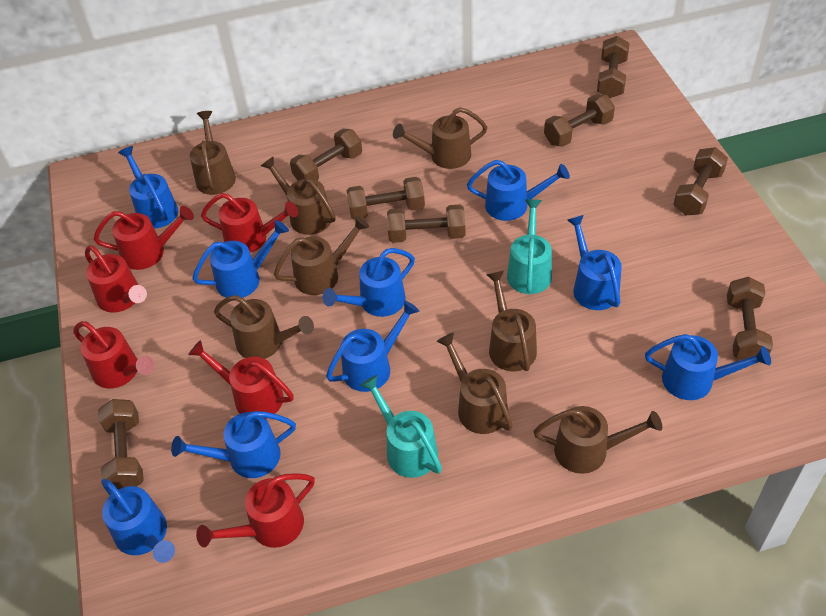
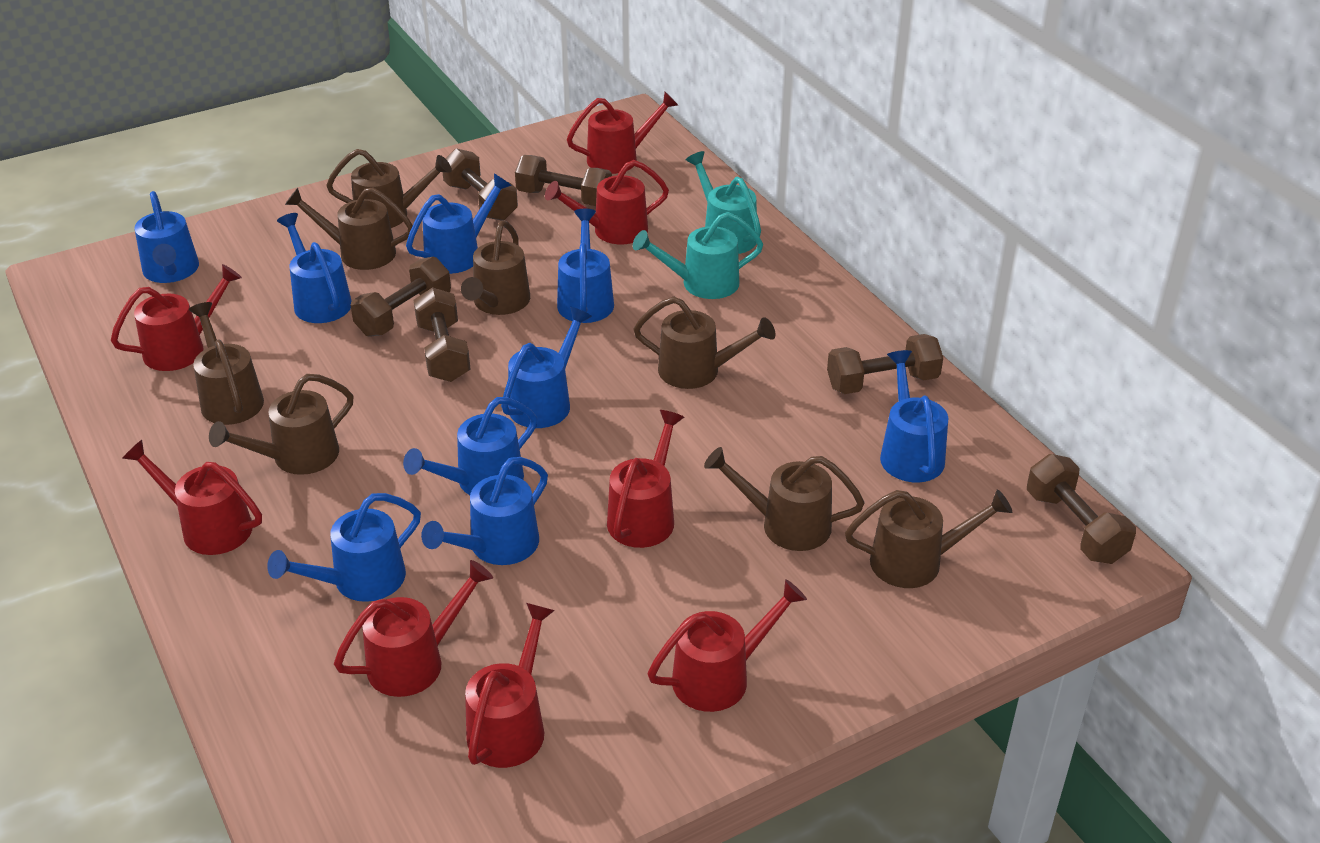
brown dumbbell: [98,399,144,489] [290,129,362,181] [347,177,425,220] [387,204,465,243] [544,94,615,147] [597,36,629,98] [673,147,728,215] [727,277,773,360] = 8 -> [350,257,451,337] [414,287,471,382] [443,148,518,221] [515,155,612,206] [827,334,943,394] [1027,454,1136,564] = 6
red watering can: [73,321,155,388] [85,245,147,312] [94,206,194,270] [188,340,294,419] [196,473,315,548] [201,193,298,253] = 6 -> [111,264,242,371] [122,440,262,555] [334,560,493,697] [465,603,555,768] [545,160,669,244] [567,92,678,174] [607,410,684,548] [648,579,807,712] = 8

